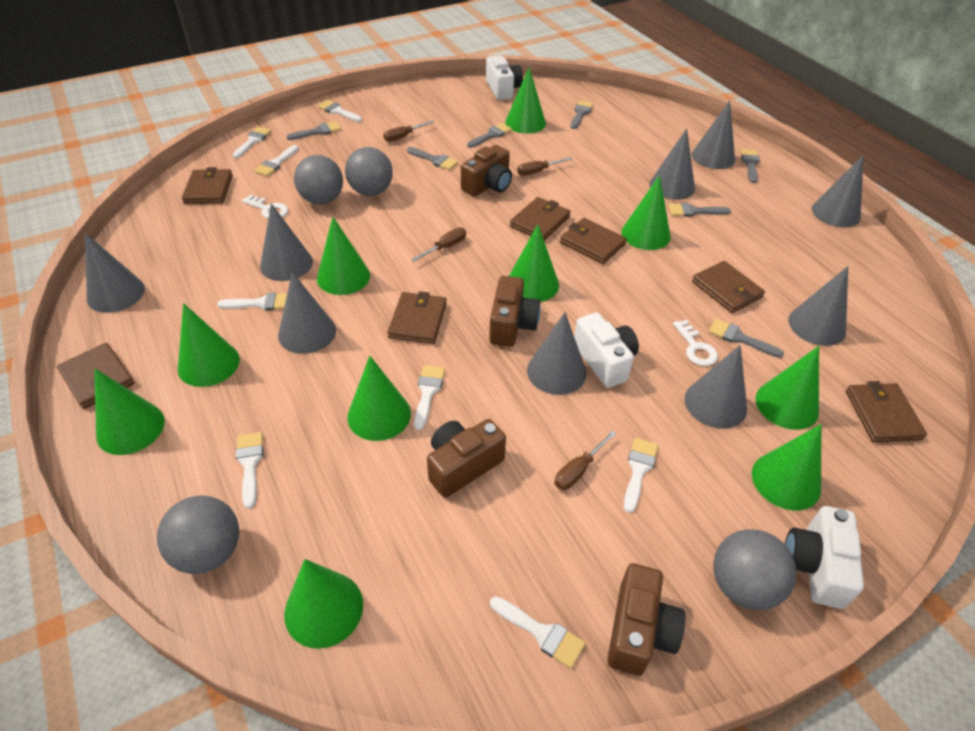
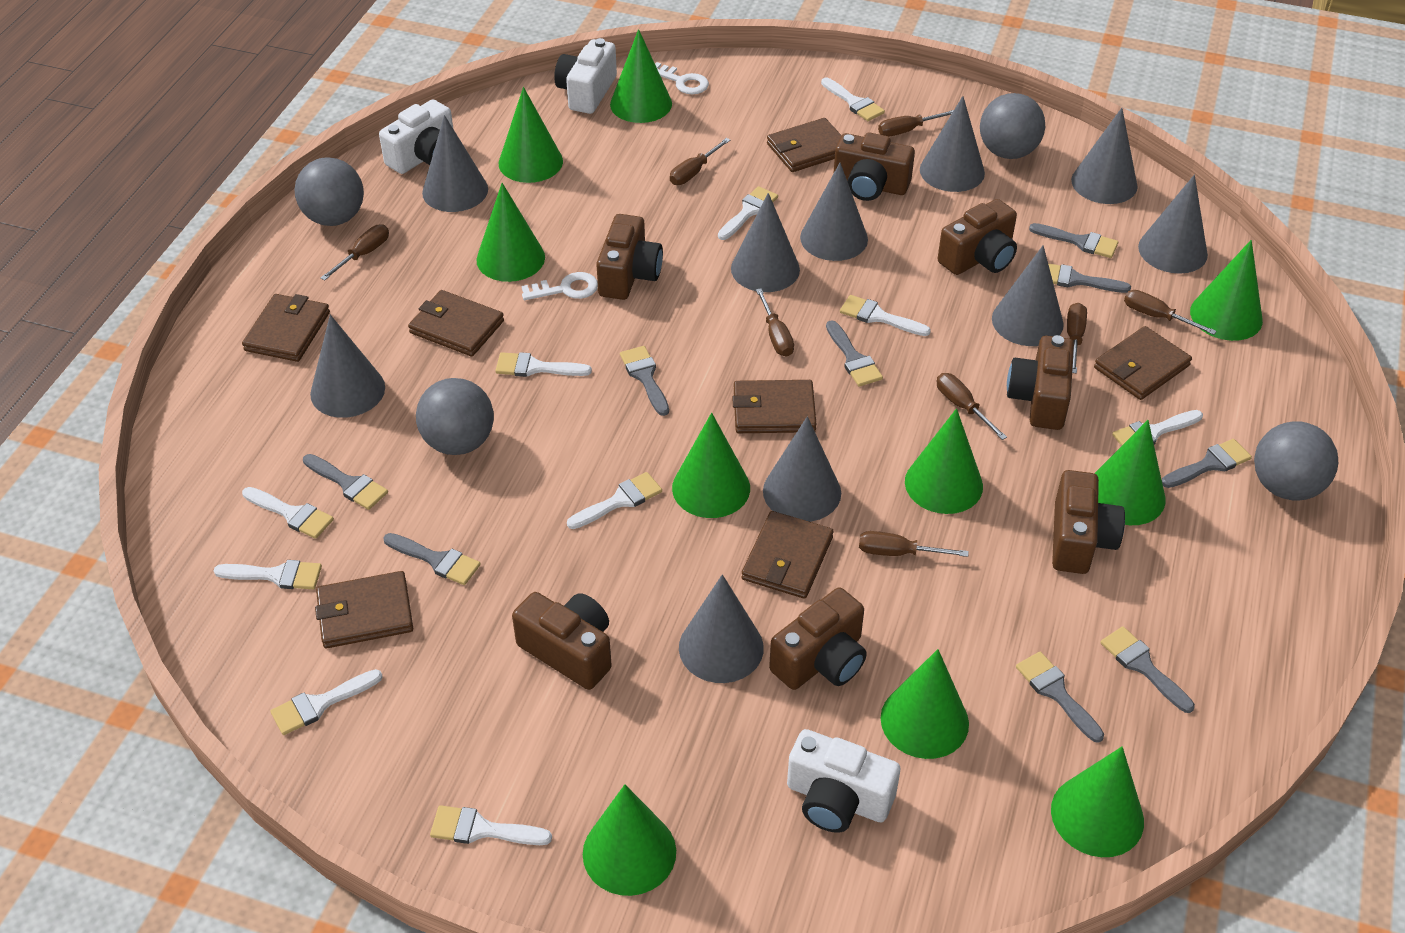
brown camera: [427,419,506,498] [461,145,512,196] [489,276,540,347] [607,563,685,676] = 4 -> [512,592,612,690] [596,214,663,300] [769,587,867,690] [833,132,915,201] [938,199,1017,275] [1007,335,1074,430] [1052,470,1125,574] = 7
brown screwdriver: [383,121,434,142] [411,227,466,262] [517,157,572,176] [554,431,616,490] = 4 -> [321,224,389,280] [670,138,730,185] [756,288,794,357] [859,531,969,557] [878,110,954,137] [937,373,1007,440] [1067,303,1087,374] [1124,290,1217,335] = 8
grey brush: [286,121,342,140] [407,147,458,170] [467,123,512,148] [571,101,593,129] [668,203,731,217] [709,319,784,358] [741,149,760,183] = 7 -> [303,454,388,510] [383,533,481,585] [620,346,669,416] [826,320,883,387] [1016,652,1104,743] [1029,223,1118,258] [1048,263,1131,293] [1101,627,1195,713] [1162,439,1252,488] = 9
grey cone: [85,233,145,313] [260,203,313,281] [278,272,336,354] [527,312,586,395] [649,128,695,200] [685,345,747,429] [692,100,735,169] [788,266,848,346] [812,155,864,228] = 9 -> [310,315,385,418] [422,115,488,212] [679,574,764,683] [731,193,800,292] [763,416,841,522] [800,163,868,261] [920,96,985,192] [992,245,1064,346] [1071,108,1138,204] [1138,175,1208,274] = 10
white brush: [217,293,287,310] [233,127,272,158] [236,432,263,509] [254,145,298,177] [318,100,362,122] [414,365,445,430] [490,596,586,669] [624,438,658,513] = 8 -> [213,560,322,589] [242,487,334,539] [270,669,383,735] [430,805,552,845] [495,352,592,377] [567,472,662,529] [718,186,778,240] [821,77,885,121] [840,295,931,336] [1112,410,1203,446] = 10

